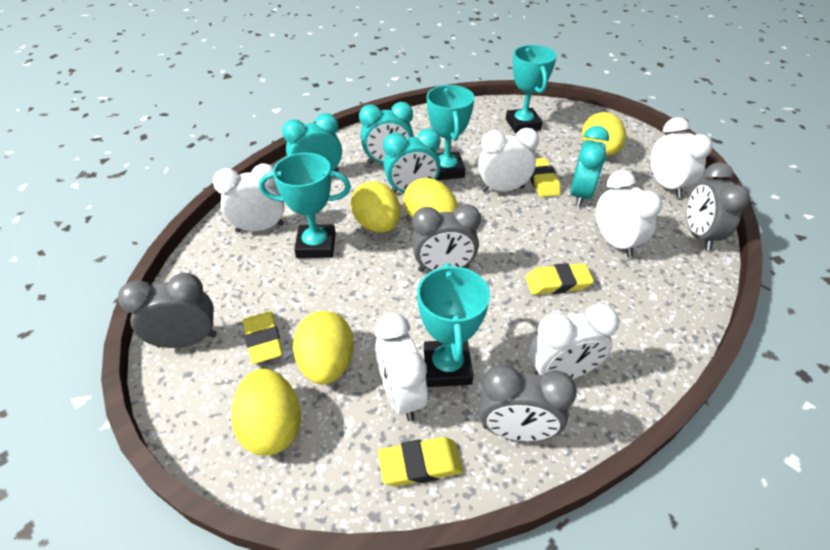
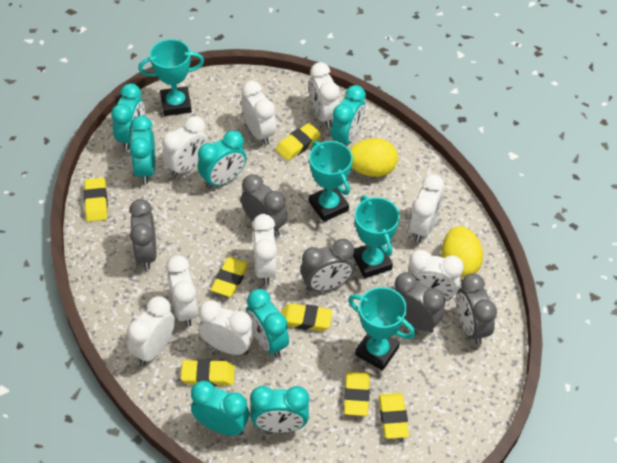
grey clock: [118,273,217,348] [412,204,481,272] [479,364,577,441] [687,162,750,251] = 4 -> [129,199,157,270] [241,174,288,237] [301,239,354,291] [395,272,445,333] [456,273,497,345] = 5
turquoise clock: [282,113,342,172] [359,102,414,164] [383,128,441,193] [570,126,609,207] = 4 -> [111,83,145,150] [129,116,155,184] [191,381,250,436] [198,130,247,189] [246,289,289,358] [250,386,309,433] [331,85,366,144] = 7
white clock: [213,163,284,232] [375,313,428,421] [478,128,539,192] [529,304,619,379] [596,170,662,257] [651,117,713,198] = 6 -> [127,296,175,365] [162,116,209,177] [166,255,198,327] [199,300,254,355] [241,80,276,145] [252,214,277,285] [309,62,340,128] [408,250,464,299] [409,174,444,242] = 9
yellow egg: [231,369,301,456] [293,311,354,384] [351,181,401,232] [403,178,458,219] [582,112,626,156] = 5 -> [350,138,398,177] [441,226,483,278] = 2
yellow eraser: [243,311,283,364] [378,437,463,487] [525,263,594,295] [530,158,561,197] = 4 -> [84,178,108,222] [181,359,235,386] [211,257,249,297] [276,123,321,161] [282,303,333,331] [344,372,370,416] [379,393,409,439] = 7

